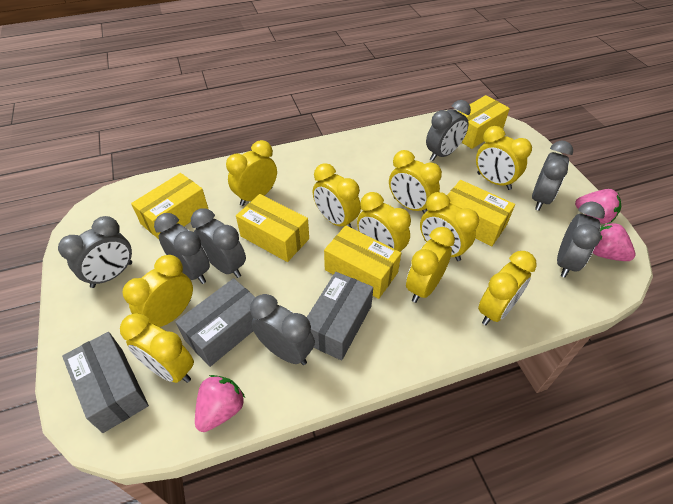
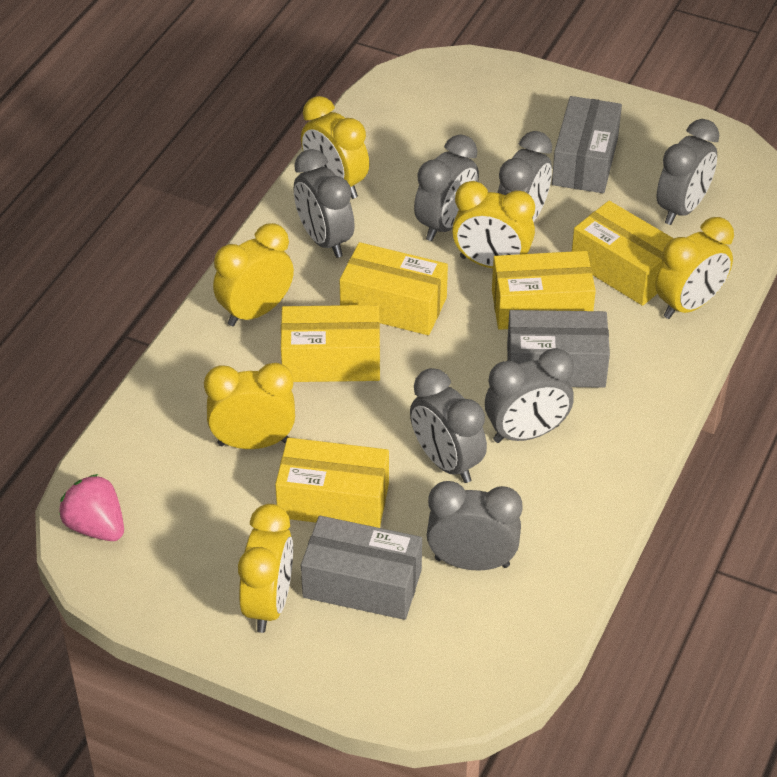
pink strawberry: [195,375,245,432] [575,189,621,224] [593,222,636,261] = 3 -> [59,474,124,541] = 1
yellow clock: [120,313,194,383] [123,255,193,327] [226,140,277,206] [313,163,361,228] [357,192,411,252] [389,150,442,213] [406,227,455,303] [420,192,479,261] [476,126,532,190] [478,251,537,325] = 10 -> [204,363,295,449] [213,223,294,326] [238,504,293,633] [301,96,369,199] [452,181,535,268] [655,217,734,319] = 6

